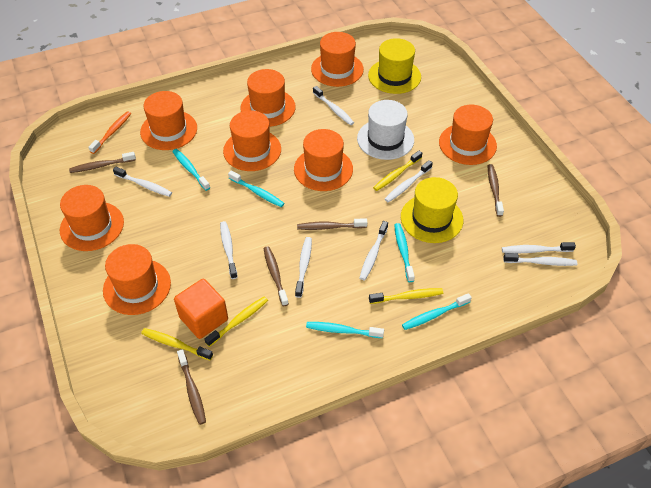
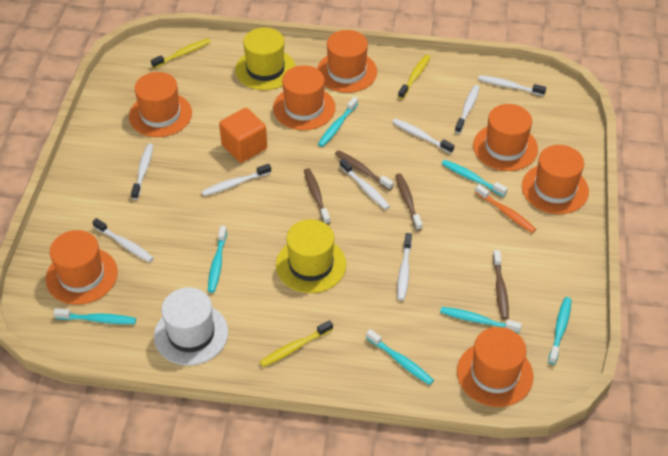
brown toothbrush: [69,152,136,173] [177,349,206,425] [263,246,289,306] [297,218,367,230] [488,164,504,217] = 5 -> [304,168,331,225] [335,150,394,191] [395,173,423,231] [493,250,509,319] = 4
orange hat: [60,185,124,251] [103,244,171,315] [140,91,197,150] [223,110,281,171] [240,69,296,127] [294,129,353,191] [311,32,364,87] [439,105,497,165] = 8 -> [46,230,118,305] [129,72,192,137] [273,65,335,130] [317,30,377,93] [457,327,534,407] [473,104,538,171] [522,145,589,214] = 7
turquoise toothbrush: [172,149,210,191] [228,170,285,207] [306,322,384,338] [394,223,415,282] [402,293,472,330] = 5 -> [54,308,136,324] [208,226,227,293] [318,97,358,147] [366,329,434,385] [440,307,522,333] [442,160,508,197] [548,297,572,364] = 7
yellow toothbrush: [141,328,213,360] [204,296,268,347] [369,288,443,304] [373,151,422,191] = 4 -> [151,38,211,69] [260,320,333,367] [398,55,430,99] = 3

